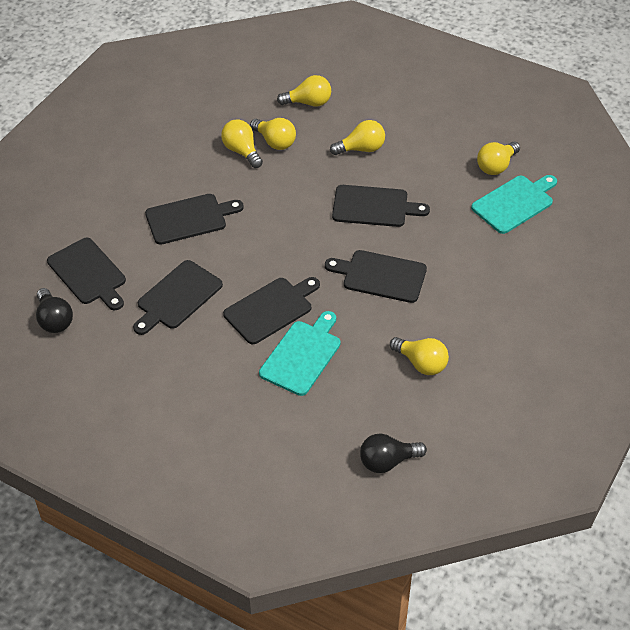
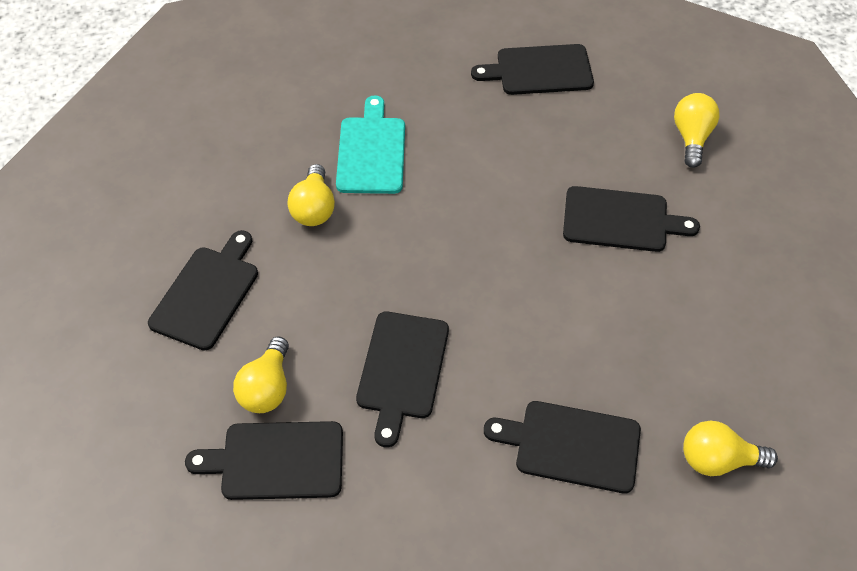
black light bulb: [36,288,73,333] [360,433,427,473] = 2 -> none = 0
turquoise cutting board: [259,311,341,396] [471,175,557,234] = 2 -> [336,96,405,194] = 1
yellow light bulb: [221,119,263,168] [250,118,296,150] [277,75,331,106] [330,120,385,155] [390,337,449,375] [477,142,520,175] = 6 -> [233,337,289,413] [288,164,335,226] [674,93,719,168] [683,421,778,476] = 4

